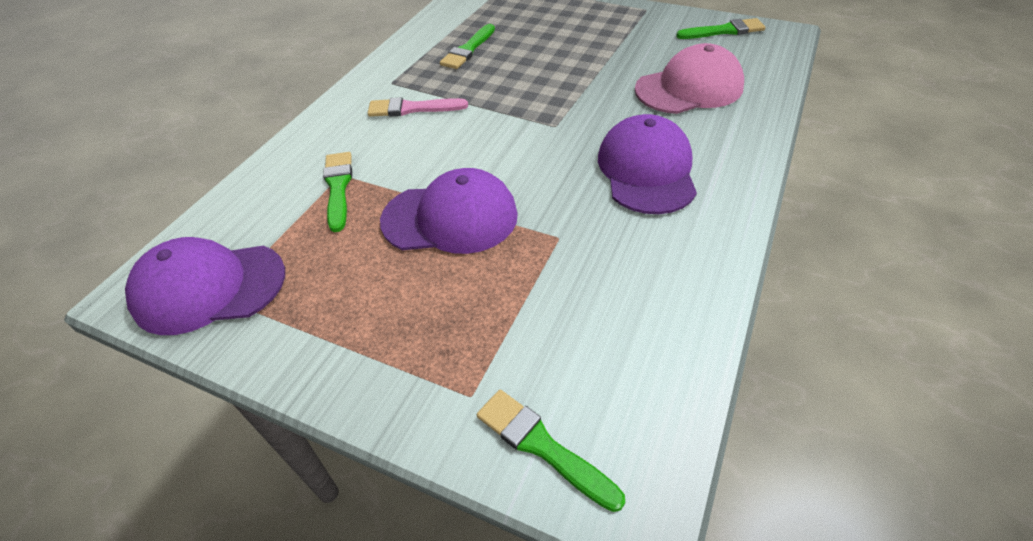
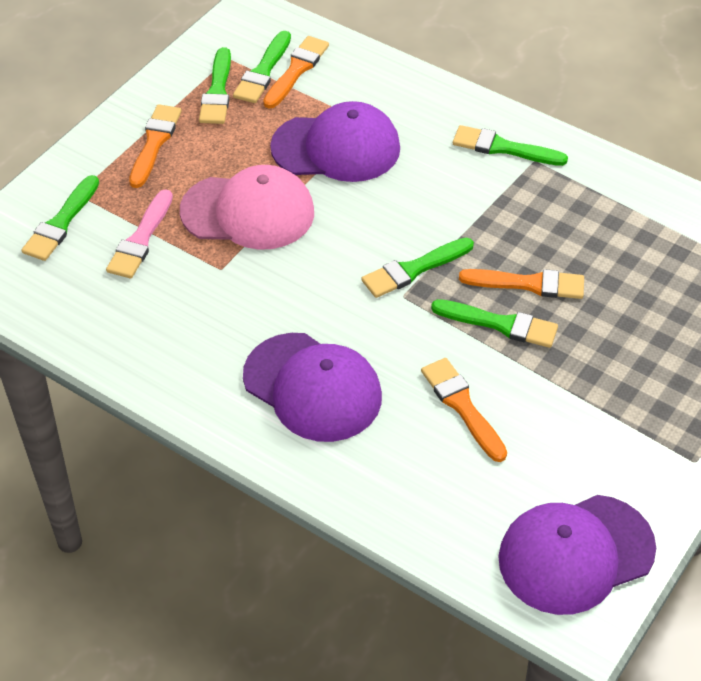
green brush: [323,152,352,232] [440,24,495,69] [477,390,625,512] [676,18,765,39] = 4 -> [22,175,99,261] [199,47,231,124] [233,31,291,103] [361,238,474,298] [431,299,558,348] [453,125,568,166] = 6
orange brush: none = 0 -> [129,104,182,188] [263,36,329,109] [421,358,507,462] [459,269,584,299] = 4

